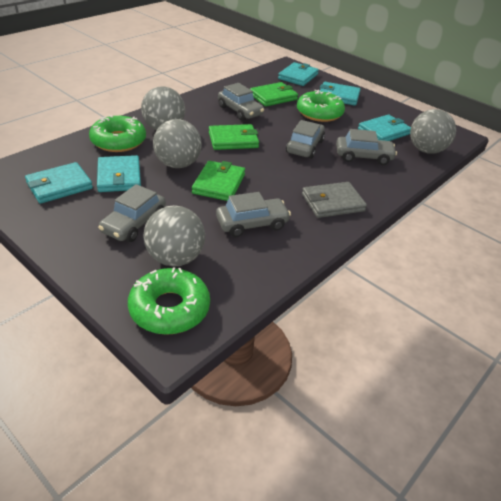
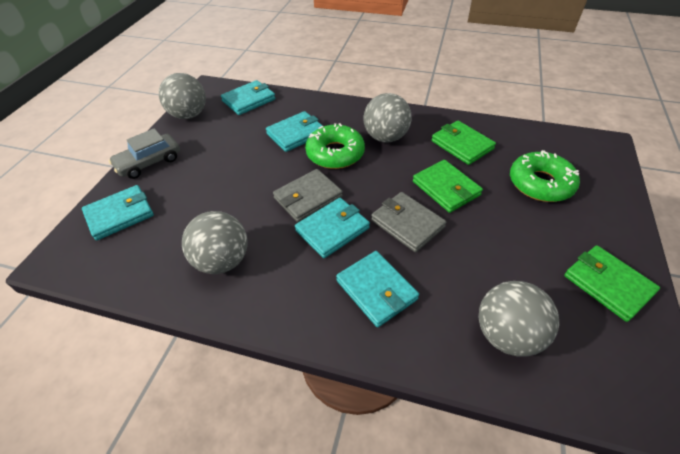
green donut: [89,115,146,152] [128,267,210,335] [297,90,345,122] = 3 -> [305,123,365,169] [510,150,580,202] = 2
grey car: [98,184,166,242] [216,192,291,237] [218,83,264,121] [286,120,325,159] [336,129,397,165] = 5 -> [108,128,180,179] = 1
grey wallet: [302,182,367,218] = 1 -> [273,169,343,222] [371,192,446,252] = 2

